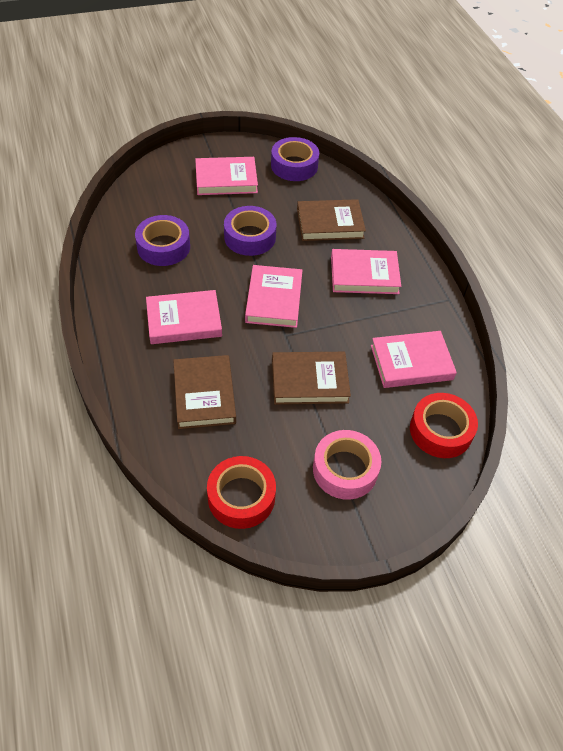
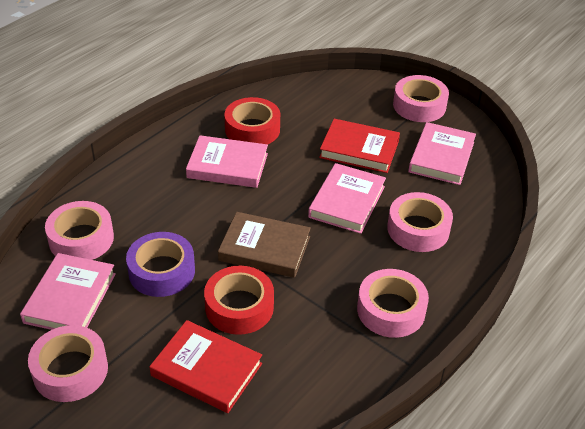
brown book: [173,355,236,429] [272,352,351,405] [297,199,366,241] = 3 -> [218,212,311,278] = 1
pink book: [146,290,222,344] [195,157,258,195] [245,265,303,328] [331,249,401,294] [371,331,457,388] = 5 -> [20,253,116,330] [186,135,268,188] [308,163,386,234] [408,122,476,185] = 4
pink tape: [313,430,381,500] = 1 -> [28,325,108,402] [45,201,114,260] [357,269,429,338] [387,192,453,252] [393,75,449,122] = 5
purple tape: [135,215,190,266] [224,206,276,256] [271,137,319,181] = 3 -> [126,232,195,297] = 1
red book: none = 0 -> [149,320,262,413] [319,119,400,173] = 2

